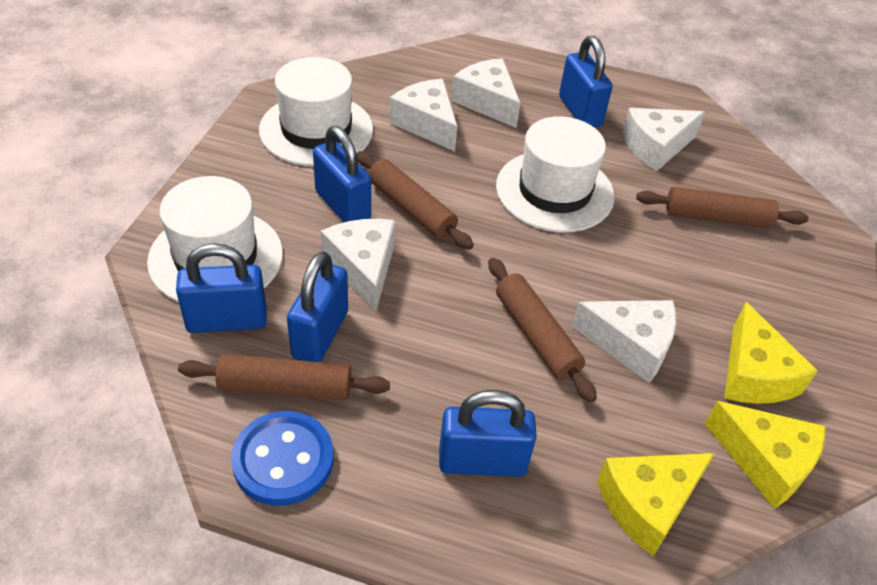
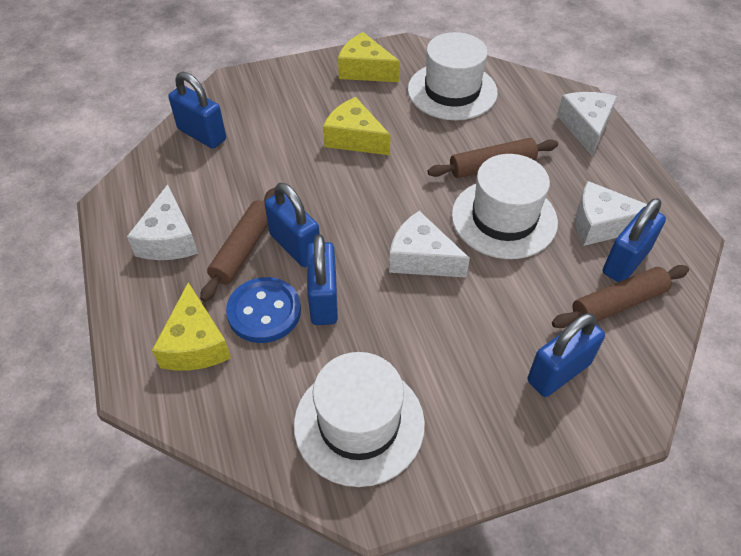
brown rolling pin: [178,354,390,400] [356,151,474,250] [488,258,597,403] [636,187,808,229] = 4 -> [200,188,275,302] [428,138,558,178] [552,265,689,328] = 3
white cheese: [321,219,395,311] [389,79,457,151] [451,58,520,128] [572,300,676,383] [622,108,705,171] = 5 -> [127,184,198,260] [389,211,470,278] [557,92,617,156] [576,181,647,246] = 4

